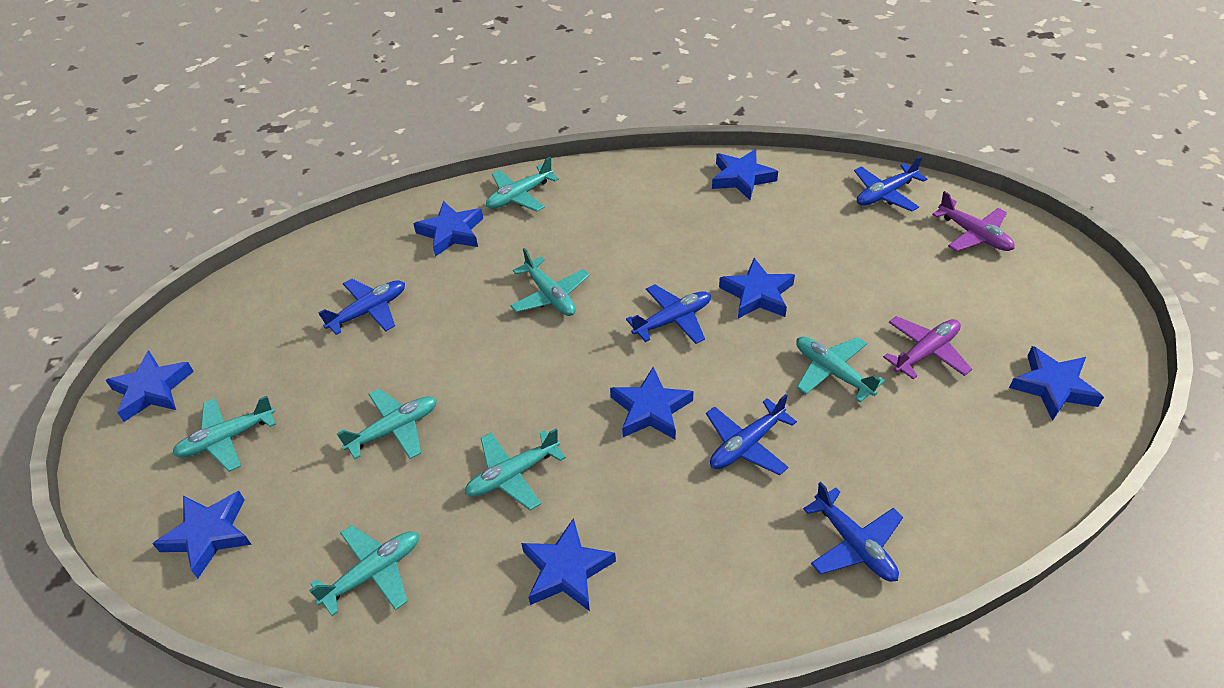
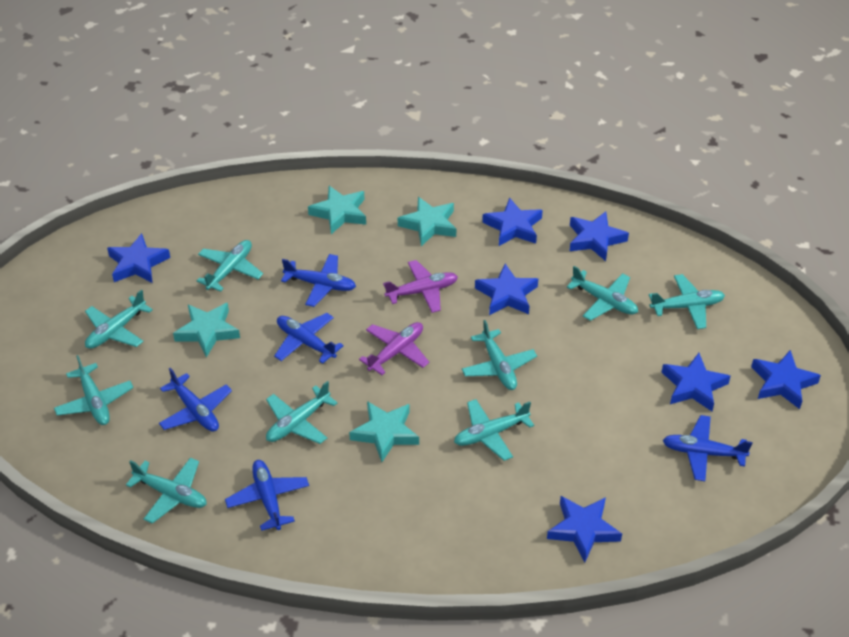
blue star: [105,350,194,422] [152,491,252,578] [413,201,483,257] [521,518,616,611] [610,367,694,440] [712,149,778,200] [719,258,795,319] [1009,346,1104,421] = 8 -> [107,233,170,283] [475,264,538,315] [482,198,543,246] [547,496,622,563] [570,211,629,261] [661,353,731,411] [751,350,821,409] = 7
turquoise plane: [172,396,276,472] [309,525,419,616] [337,389,437,459] [465,428,566,510] [486,157,559,212] [510,248,590,316] [796,337,885,402] = 7 -> [54,355,133,425] [85,289,153,349] [126,458,207,524] [197,240,263,292] [266,381,338,444] [454,399,534,461] [462,320,537,390] [567,266,638,321] [649,274,725,329] = 9
turquoise star: none = 0 -> [173,303,240,358] [308,186,366,234] [349,401,419,462] [398,197,456,246] = 4

